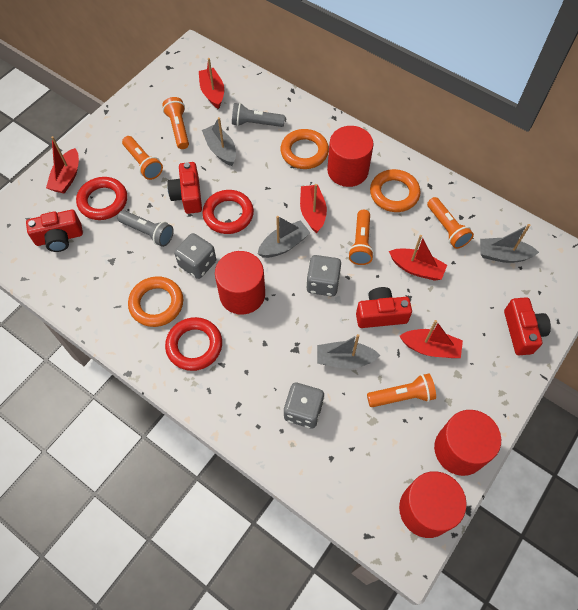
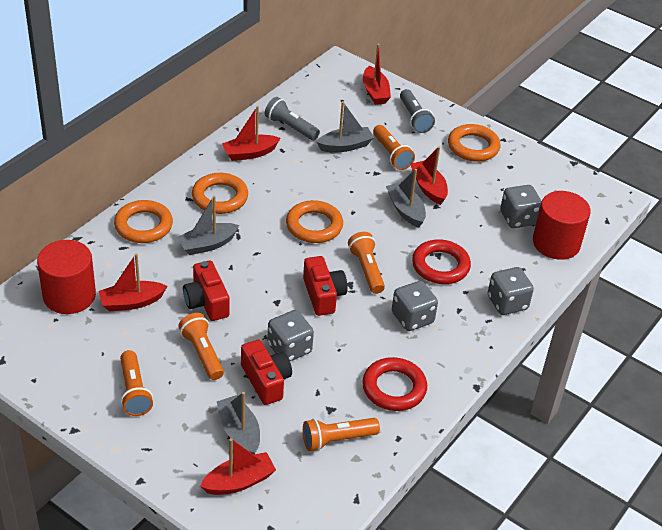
grey dice: [174,233,216,279] [284,382,324,429] [306,255,341,296] = 3 -> [267,310,314,361] [392,281,438,331] [488,267,534,315] [500,185,542,228] = 4
orange ring: [128,276,183,327] [280,129,329,169] [370,169,420,212] = 3 -> [114,200,173,243] [192,173,248,214] [286,200,343,243] [448,124,501,162] = 4
red camera: [26,210,83,252] [167,162,202,214] [356,287,412,328] [504,297,551,355] = 4 -> [183,260,230,321] [241,340,292,405] [303,256,347,316] = 3
red cylinder: [215,251,265,315] [327,126,374,187] [399,471,467,538] [434,410,501,476] = 4 -> [37,240,96,314] [533,191,591,260] = 2
red ring: [76,177,127,220] [165,317,222,371] [202,190,254,234] = 3 -> [362,357,427,411] [412,239,471,284] = 2

